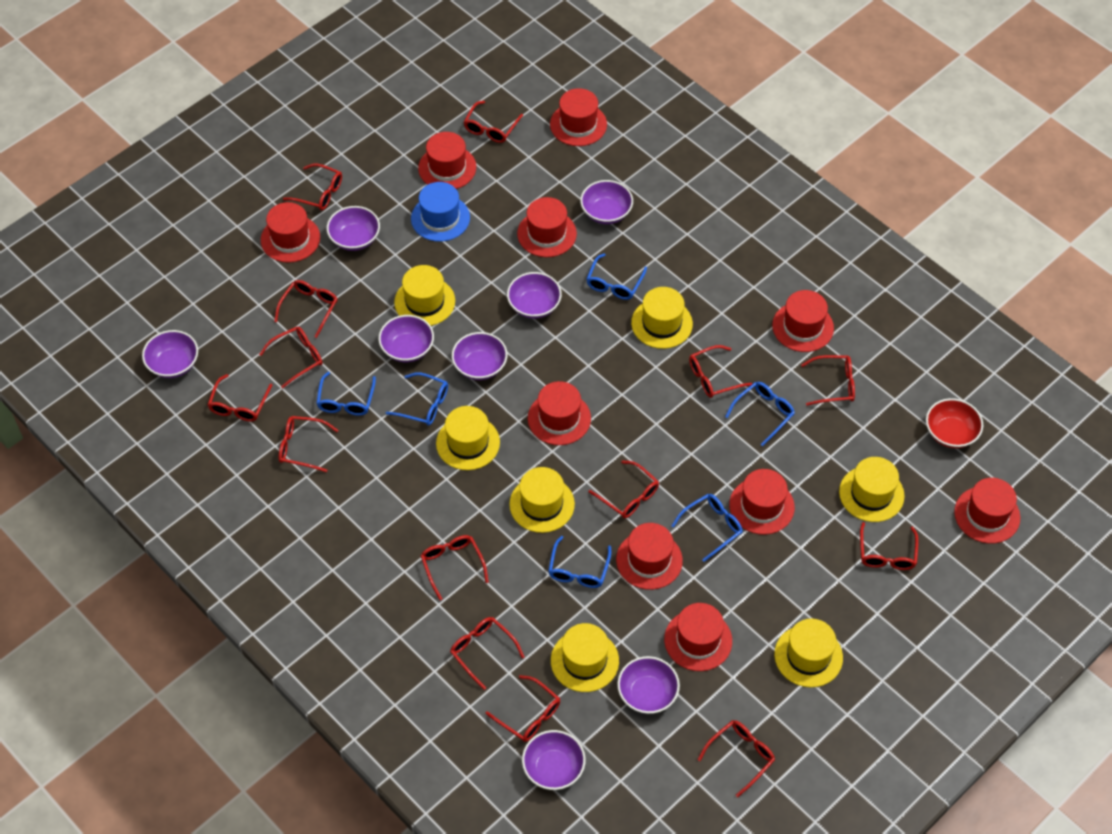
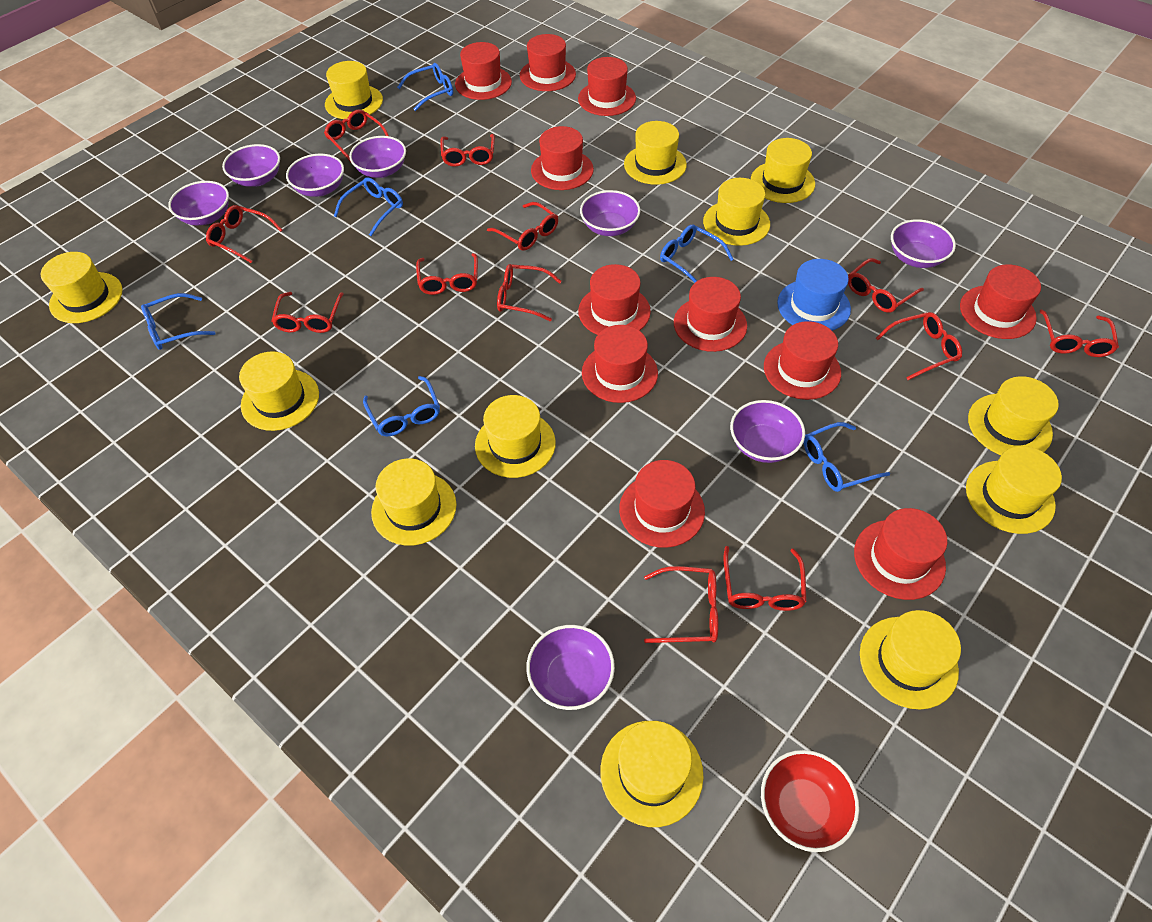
red glasses: [208,374,272,422] [259,327,323,388] [274,280,337,338] [279,416,338,472] [283,163,342,210] [421,535,489,600] [450,617,525,690] [464,101,523,143] [486,675,560,742] [589,460,659,518] [689,345,752,398] [697,720,775,797] [801,355,855,406] [860,522,919,570] = 14 -> [206,205,283,263] [271,292,344,333] [324,110,389,162] [416,253,478,295] [440,134,495,167] [487,202,558,251] [497,264,562,321] [644,566,718,643] [724,546,807,611] [848,258,924,313] [876,312,962,380] [1040,310,1119,357] = 12
red hat: [261,202,320,263] [418,132,476,189] [517,197,577,257] [528,381,591,445] [550,88,607,146] [616,523,683,590] [664,603,732,671] [729,469,795,535] [772,290,834,352] [954,478,1020,544] = 10 -> [455,42,512,100] [520,34,576,91] [531,126,594,190] [578,57,636,116] [578,264,651,335] [582,325,658,403] [619,460,705,548] [674,277,747,352] [764,321,841,400] [854,508,947,600] [960,264,1041,339] = 11
yellow hat: [394,265,455,326] [436,406,500,470] [509,467,575,533] [551,623,619,692] [631,287,693,349] [774,619,843,687] [839,457,905,522] = 7 -> [41,252,123,323] [239,351,319,431] [325,61,383,119] [371,458,456,546] [475,395,556,478] [600,721,704,827] [624,121,687,185] [703,178,770,246] [751,138,815,203] [860,610,961,709] [966,446,1062,534] [968,376,1059,455] = 12

